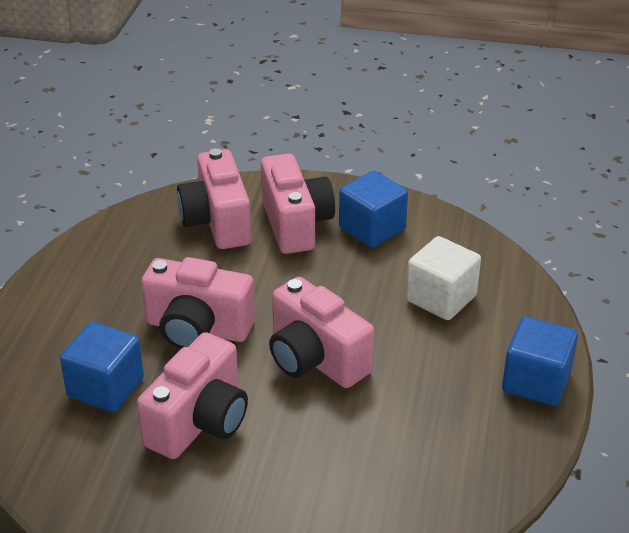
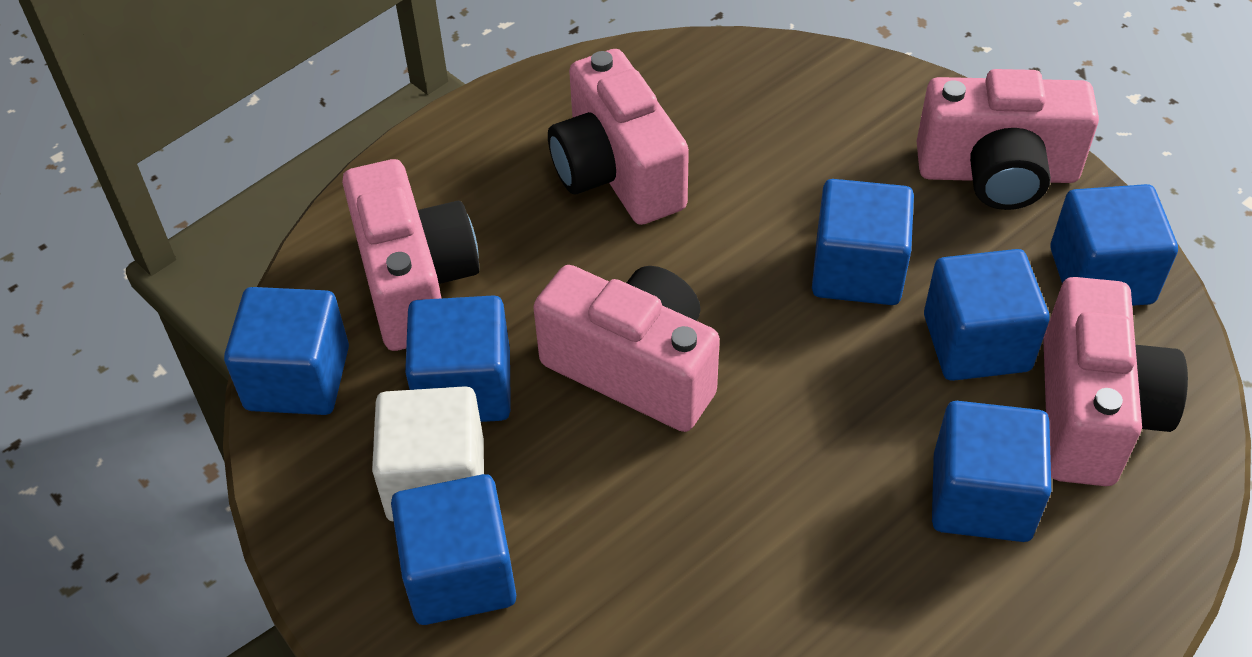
blue cube: [60,322,144,412] [339,170,408,248] [502,317,578,406] = 3 -> [224,287,349,415] [391,474,516,625] [405,295,511,422] [812,179,914,305] [924,249,1050,381] [932,401,1051,542] [1050,184,1178,306] = 7

